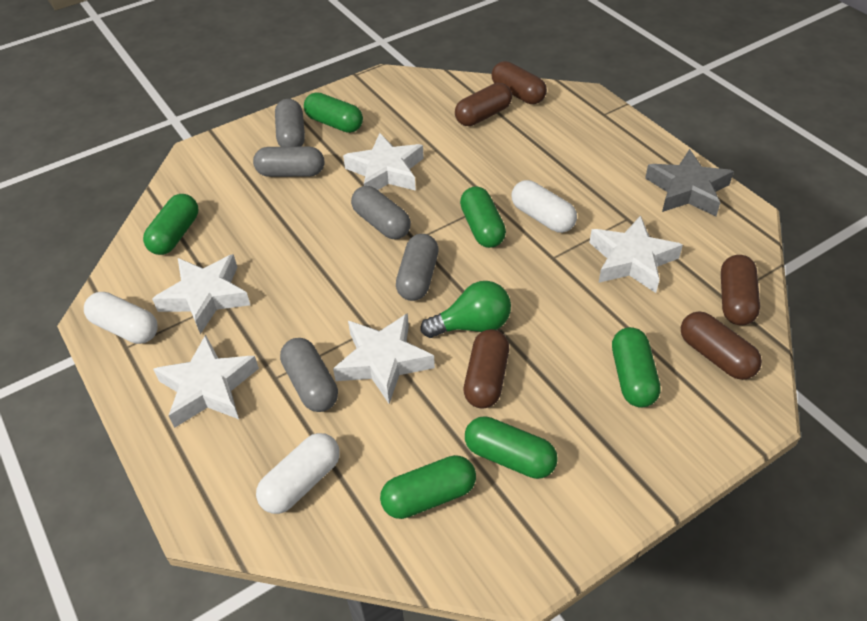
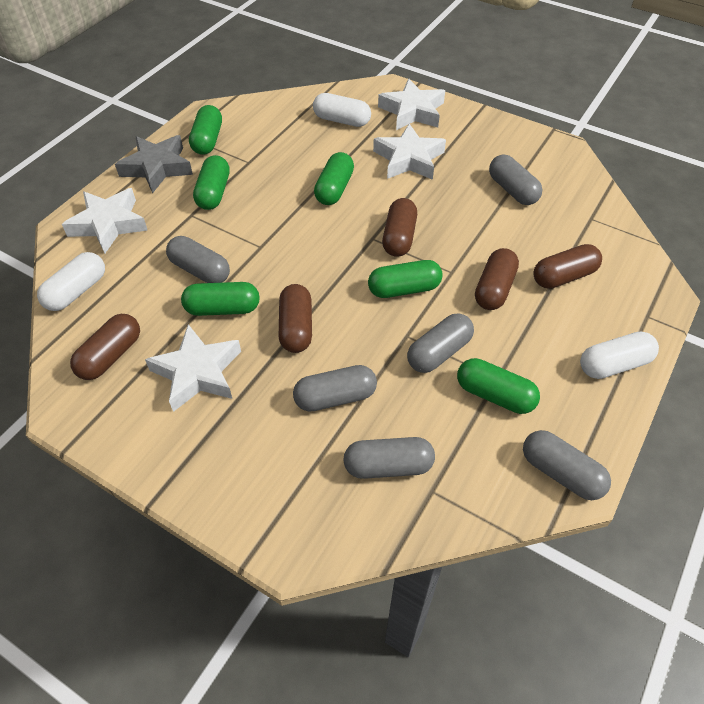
green light bulb: [420,281,511,338] = 1 -> none = 0
grey capsule: [253,147,324,177] [275,99,305,147] [280,338,338,412] [351,186,411,239] [396,234,439,301] = 5 -> [166,236,230,283] [293,365,377,412] [343,437,435,479] [407,313,474,373] [489,154,543,205] [523,430,611,500] = 6
white star: [152,254,250,334] [153,335,259,428] [333,313,435,404] [343,133,424,191] [590,215,683,293] = 5 -> [62,188,148,253] [145,324,241,412] [373,124,446,180] [378,79,445,130] = 4

